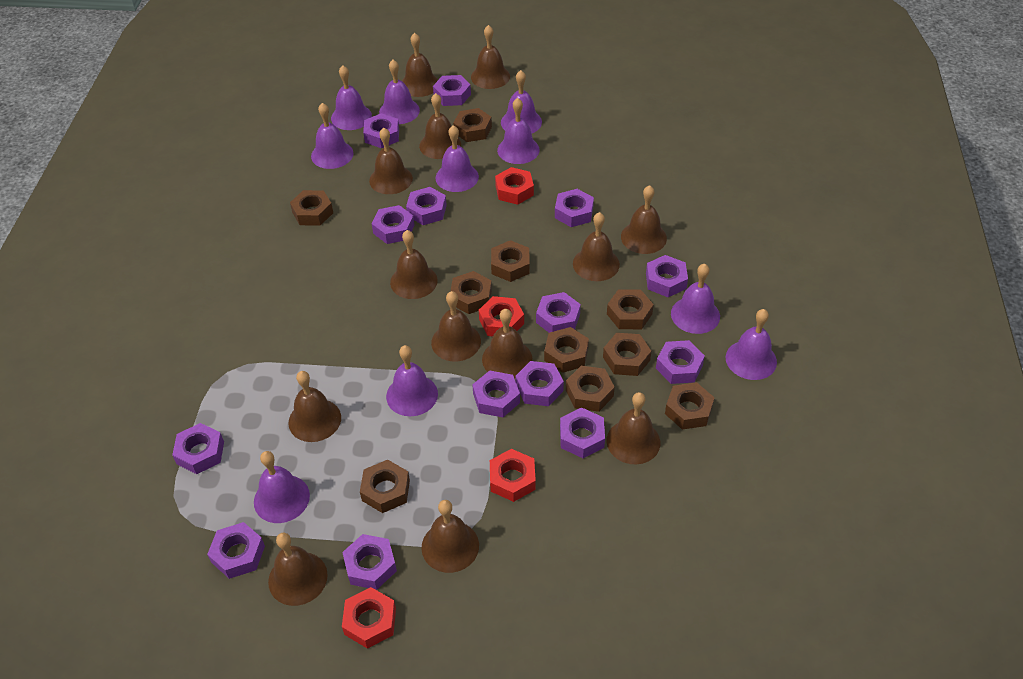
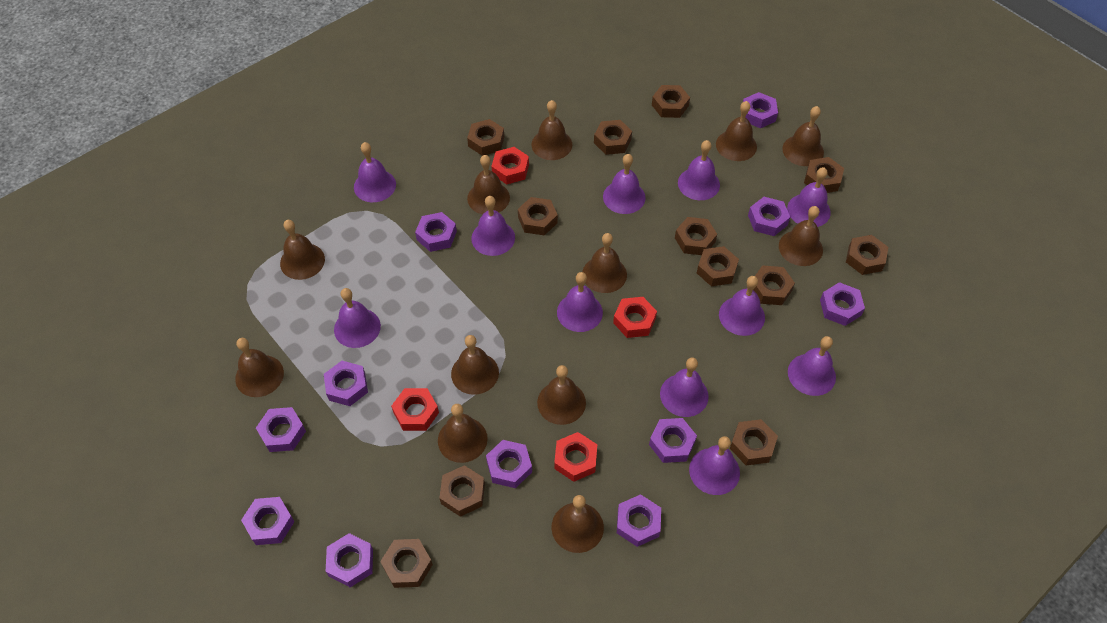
brown bell: [268,533,328,606] [288,371,341,442] [369,128,413,194] [390,230,438,299] [402,33,438,97] [419,93,461,159] [421,500,479,573] [431,291,481,362] [471,25,510,89] [482,309,532,378] [573,212,620,281] [607,392,660,464] [621,185,667,254] = 13 -> [235,338,284,397] [280,220,325,280] [438,404,488,463] [451,335,499,395] [467,155,510,214] [531,100,572,160] [537,365,586,425] [552,495,604,553] [582,233,627,293] [716,101,757,161] [779,206,823,266] [782,106,824,166] = 12
brown nut: [290,190,333,226] [360,460,410,513] [450,271,492,314] [453,108,492,142] [491,240,530,282] [544,327,589,373] [566,366,615,412] [603,333,651,376] [607,290,654,329] [665,382,715,430] = 10 -> [380,539,433,588] [439,465,485,517] [467,119,504,156] [518,197,558,235] [594,120,632,155] [652,85,690,118] [675,217,717,255] [697,246,739,286] [730,419,778,465] [753,265,795,305] [804,157,844,193] [846,235,888,275] = 12
purple bell: [254,451,310,523] [311,103,353,169] [331,65,372,130] [379,60,420,124] [386,345,438,416] [436,125,479,192] [497,98,540,164] [501,70,542,133] [671,264,720,334] [726,309,777,380] = 10 -> [334,288,381,348] [354,142,396,202] [471,196,515,256] [557,272,603,332] [603,154,645,214] [660,357,709,417] [678,140,720,200] [689,436,740,495] [719,276,765,336] [787,167,831,227] [788,336,836,396] = 11
purple nut: [172,423,224,474] [207,522,265,579] [342,534,397,590] [363,113,399,148] [372,205,415,244] [406,187,447,225] [433,75,471,106] [472,370,520,417] [516,361,564,406] [536,292,581,333] [555,189,594,227] [560,407,605,458] [646,255,688,297] [656,340,705,384] = 14 -> [241,497,295,545] [256,407,306,452] [324,361,368,406] [326,533,373,587] [415,212,457,252] [486,440,532,488] [617,494,661,547] [649,418,697,463] [743,92,778,128] [748,197,790,236] [820,282,865,326] = 11

